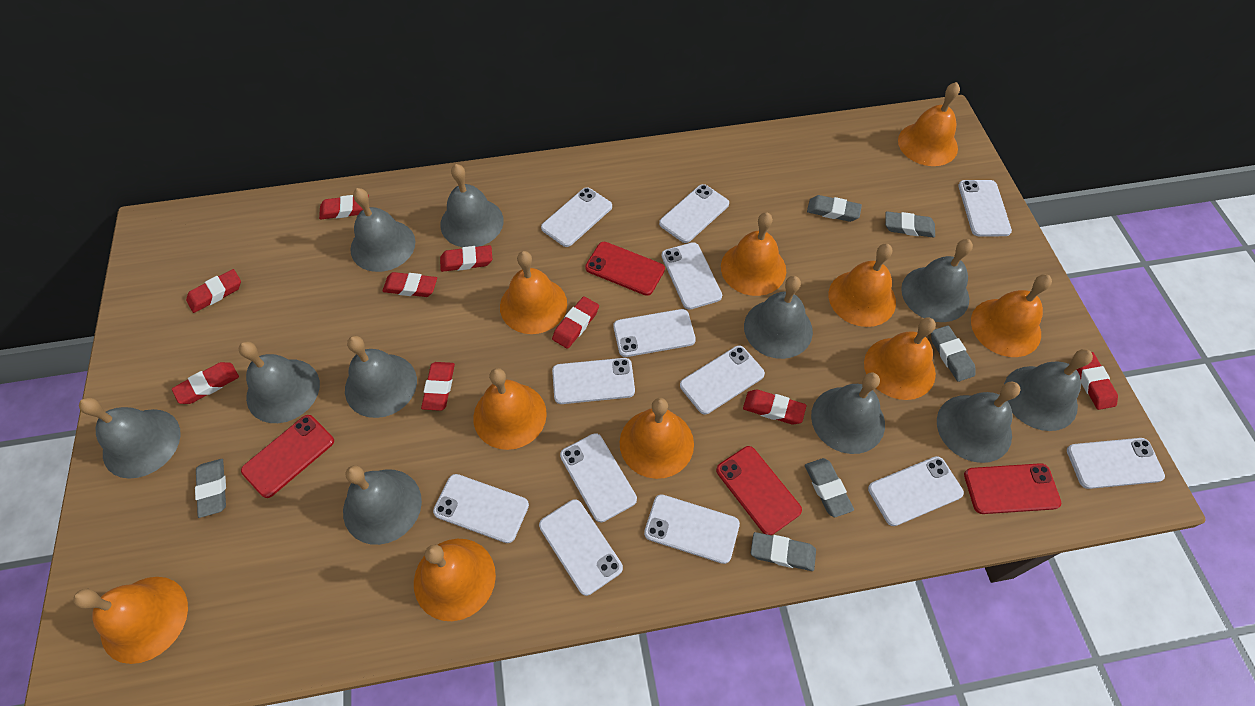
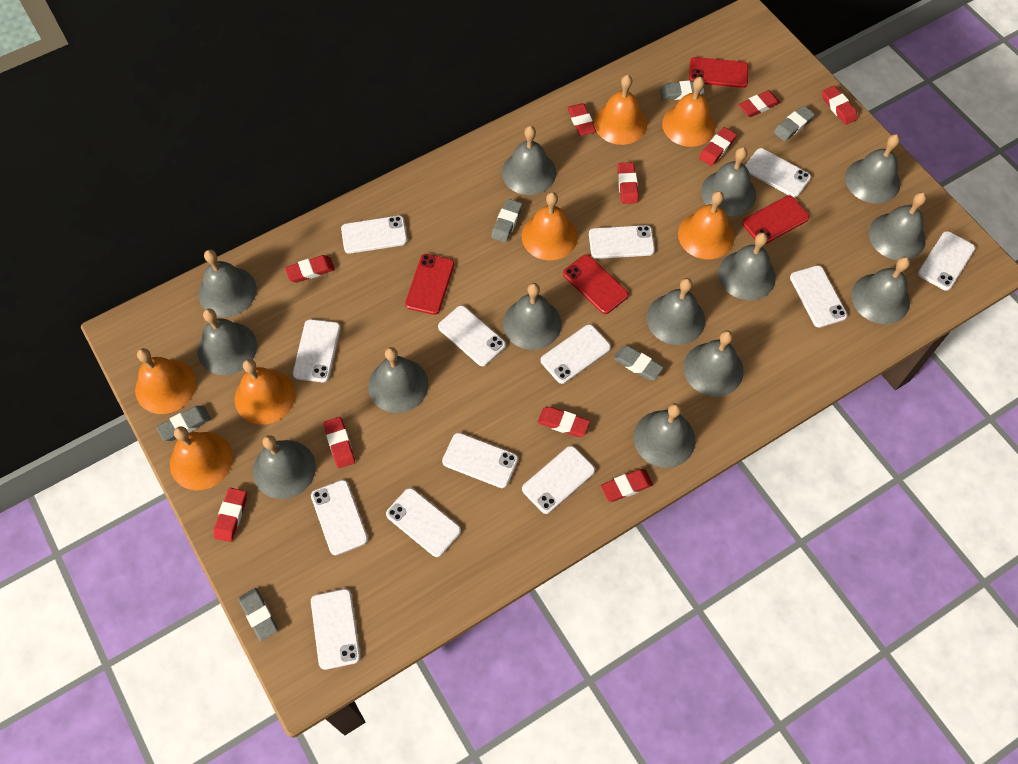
grey bell: [79,397,181,479] [239,341,320,423] [343,465,422,545] [345,336,417,418] [350,188,416,272] [440,164,504,247] [744,276,813,359] [811,372,885,454] [901,239,973,322] [937,381,1021,463] [1004,349,1093,431] = 11 -> [198,250,257,317] [198,309,257,375] [253,435,316,499] [368,347,429,413] [502,126,556,195] [503,283,562,350] [634,403,695,468] [647,278,705,345] [683,330,744,397] [701,147,756,216] [718,232,776,300] [845,134,900,203] [851,257,910,324] [869,192,927,260] = 14
orange bell: [73,577,188,664] [414,539,496,621] [473,368,547,450] [500,251,567,334] [620,398,694,479] [721,212,786,296] [828,244,896,327] [864,318,936,400] [898,82,960,166] [971,274,1052,357] = 10 -> [135,348,196,414] [170,426,233,490] [235,359,296,425] [521,192,578,260] [594,75,647,145] [662,77,716,147] [678,191,734,259] = 7
red eraser: [172,362,239,404] [186,269,241,313] [319,195,369,219] [382,272,437,297] [421,362,455,411] [440,245,492,272] [552,296,599,349] [743,390,806,424] [1077,352,1118,410] = 9 -> [214,488,247,542] [285,255,335,283] [323,417,355,468] [538,407,590,437] [568,103,596,136] [601,469,653,502] [617,162,638,204] [699,127,737,166] [739,90,780,117] [822,86,858,125] = 10

